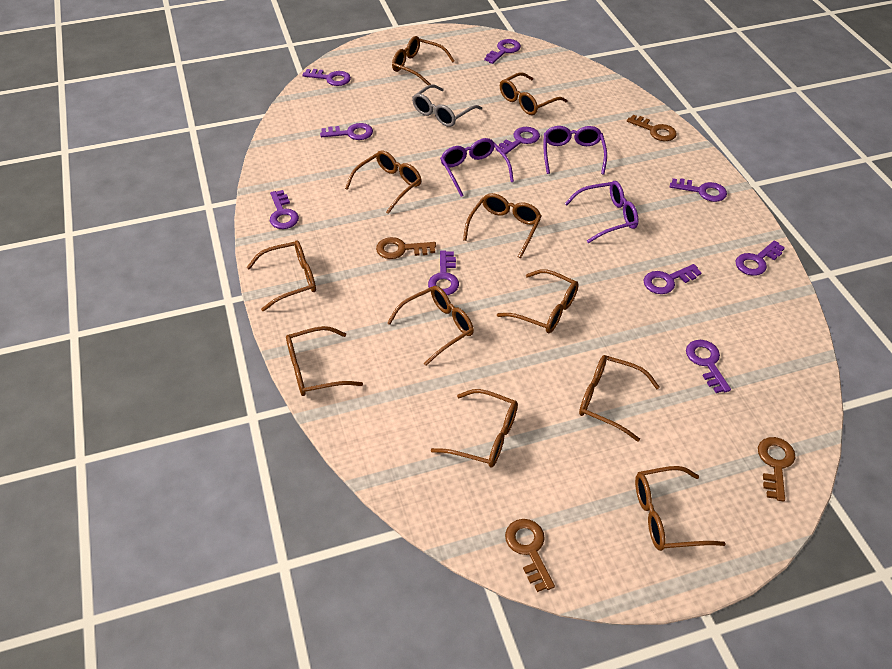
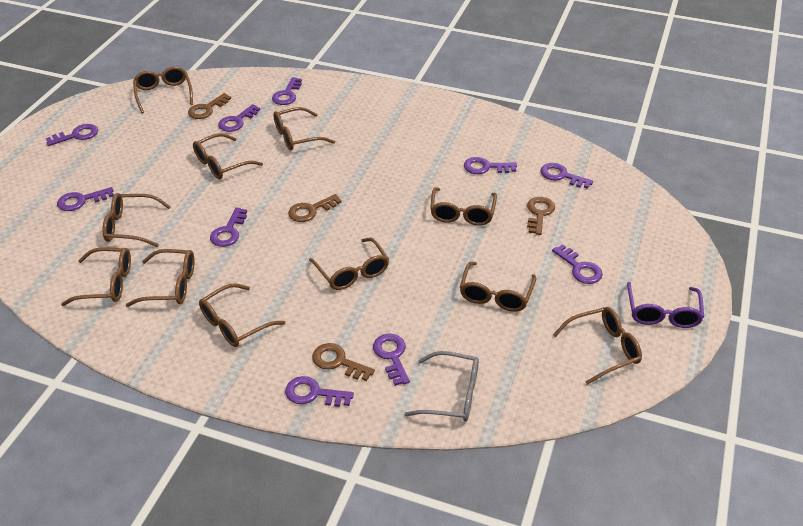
purple glasses: [440,138,514,197] [544,126,607,174] [564,181,639,243] = 3 -> [627,282,704,328] = 1

